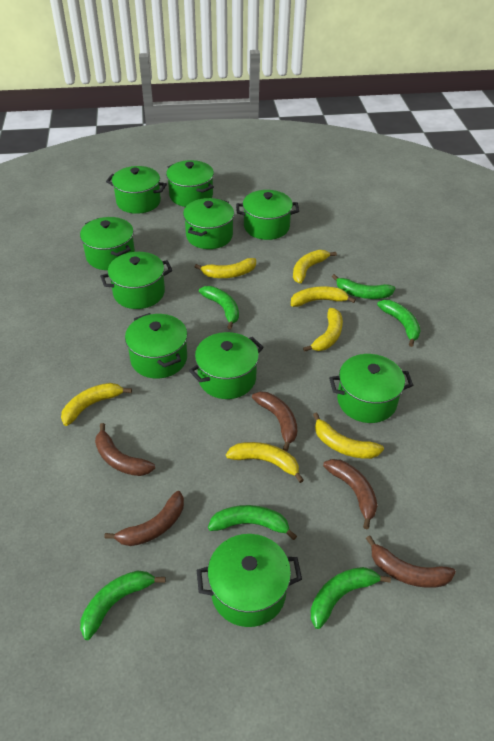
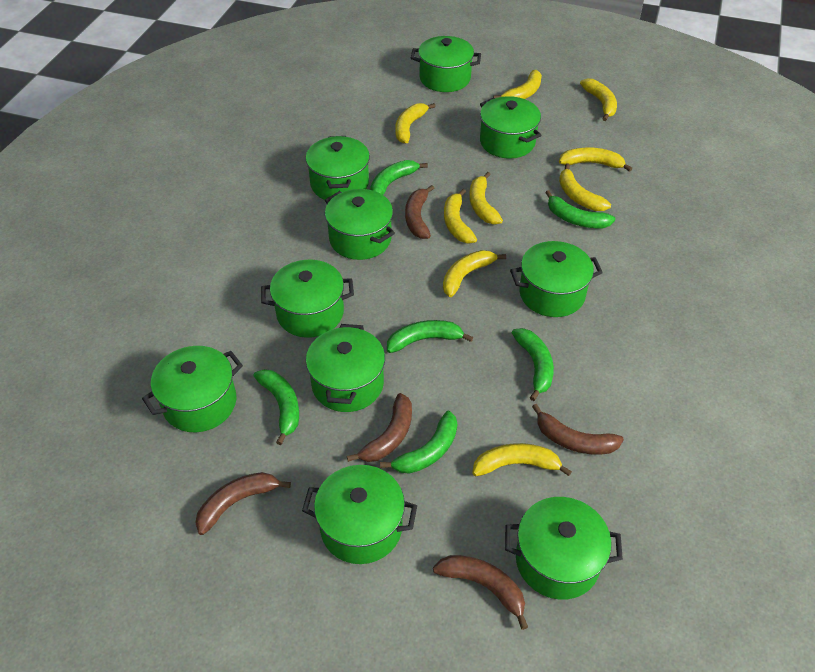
yellow banana: [61,383,132,426] [195,258,256,278] [226,442,304,483] [291,286,356,307] [293,250,337,283] [303,308,343,352] [313,413,384,459] = 7 -> [395,103,436,143] [443,250,506,297] [444,189,477,243] [469,172,503,224] [472,443,572,476] [493,70,542,99] [559,147,632,172] [559,163,611,211] [580,78,617,121] = 9

